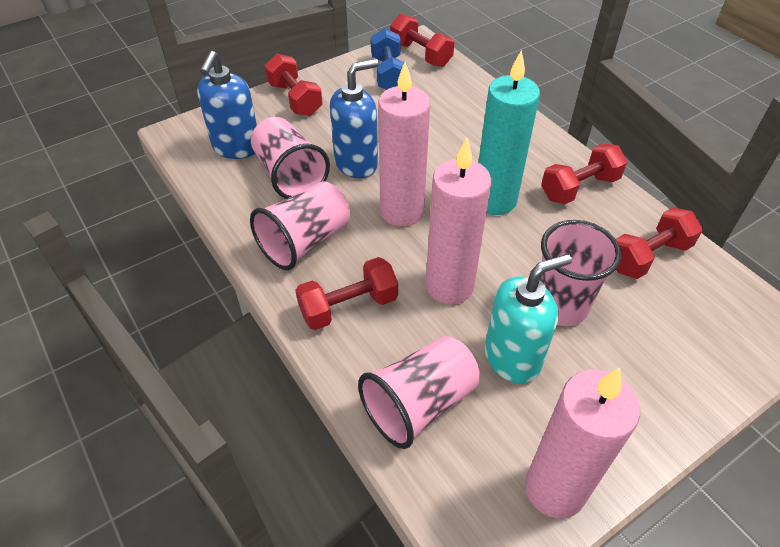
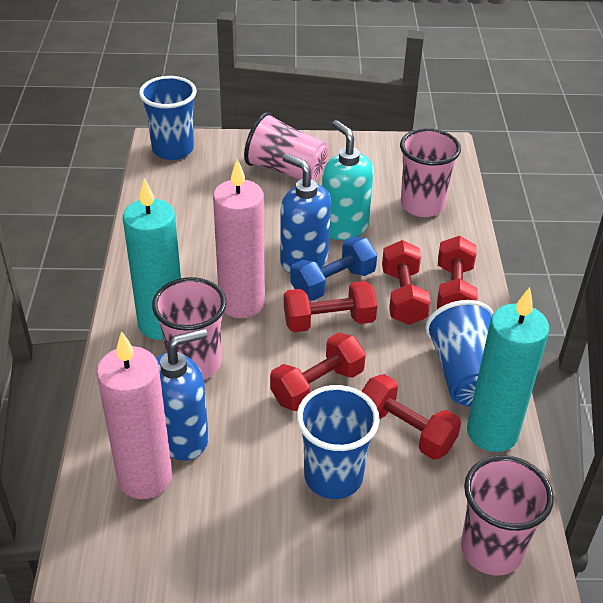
blue cup: none = 0 -> [139,76,197,160] [297,385,380,499] [425,300,493,407] = 3
pink candle: [378,62,430,227] [425,138,491,305] [525,368,640,519] = 3 -> [96,331,172,499] [213,159,265,318] = 2
turquoise candle: [478,50,540,215] = 1 -> [123,178,181,340] [467,287,549,452] = 2

